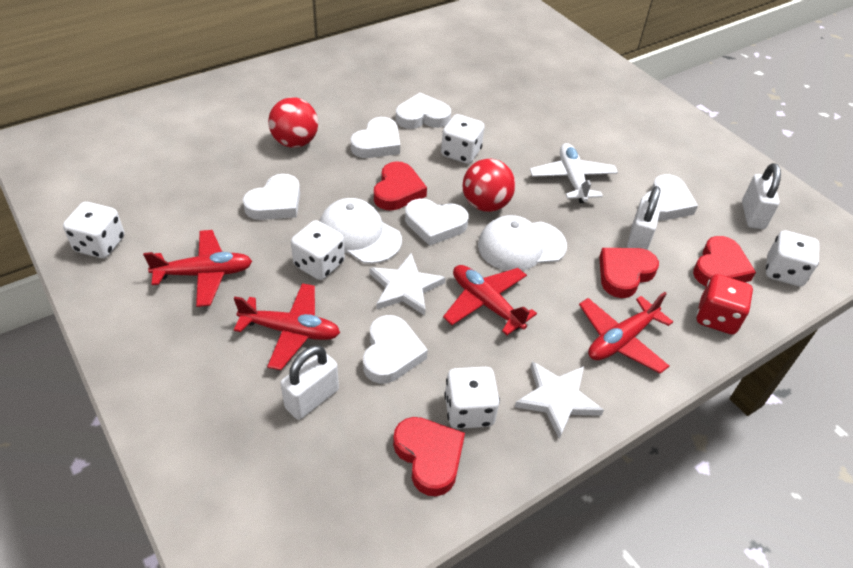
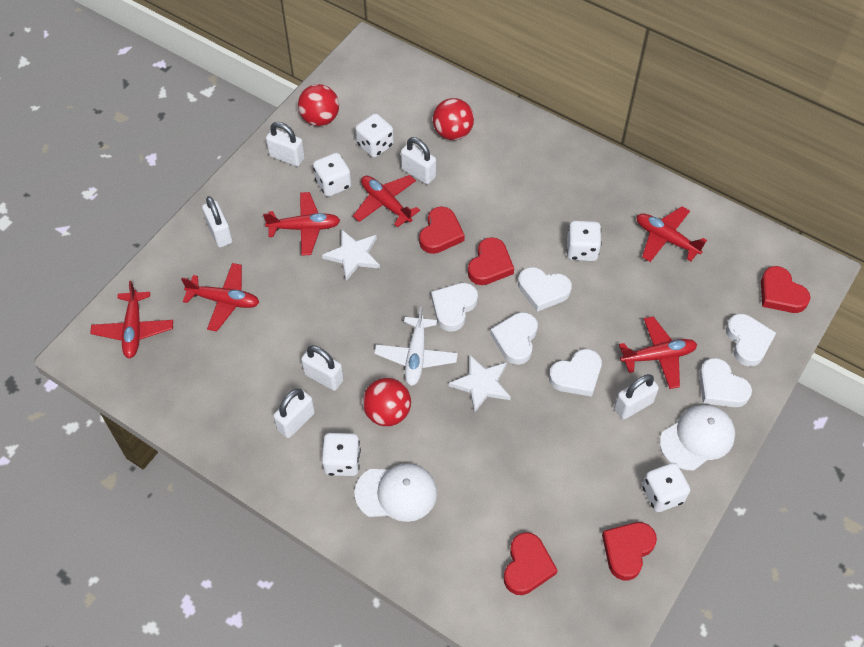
red ball: [268,97,318,148] [463,159,515,212] = 2 -> [298,84,339,126] [363,378,411,426] [433,98,474,140] = 3
red dice: [697,274,753,335] = 1 -> none = 0
red heart: [374,161,427,210] [393,417,465,496] [599,248,659,298] [693,236,756,286] = 4 -> [419,206,465,254] [468,237,514,285] [504,532,558,595] [602,522,657,580] [761,266,811,313] = 5
red plane: [143,230,252,307] [234,283,340,370] [443,265,537,335] [579,292,673,374] = 4 -> [90,281,173,358] [181,263,259,332] [263,192,340,256] [353,175,420,227] [619,316,697,389] [637,206,707,262] = 6
white padlock: [280,345,339,420] [627,186,661,250] [742,163,781,229] = 3 -> [202,196,233,247] [266,122,305,167] [273,389,315,438] [301,345,344,391] [401,137,436,184] [614,374,659,419] = 6

